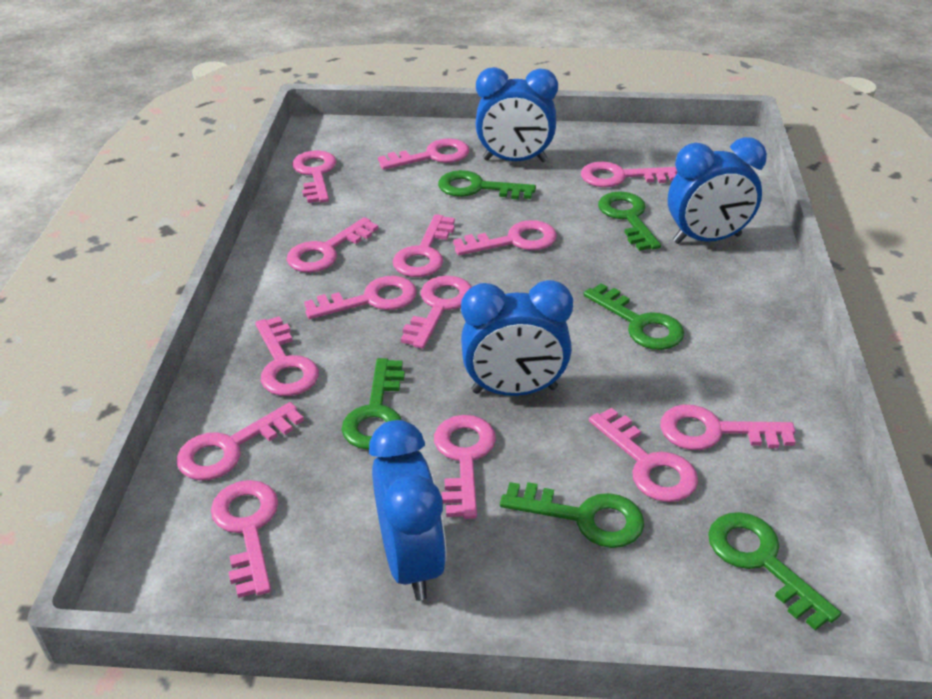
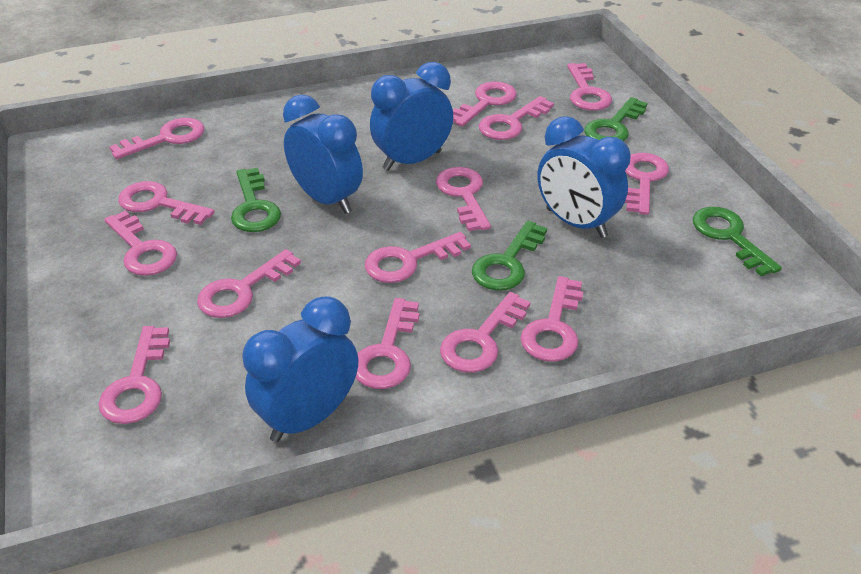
green key: [341,358,405,450] [438,170,536,200] [500,482,644,548] [583,283,684,350] [598,191,661,251] [708,512,841,630] = 6 -> [231,168,281,232] [472,221,547,291] [584,97,648,141] [693,207,782,277] = 4

